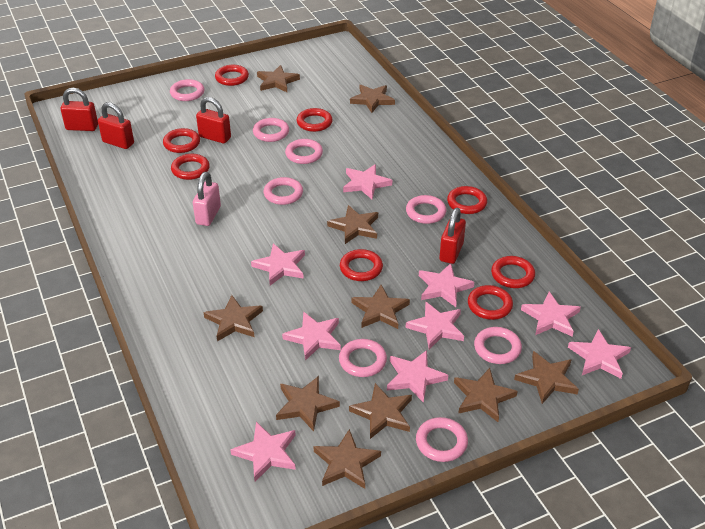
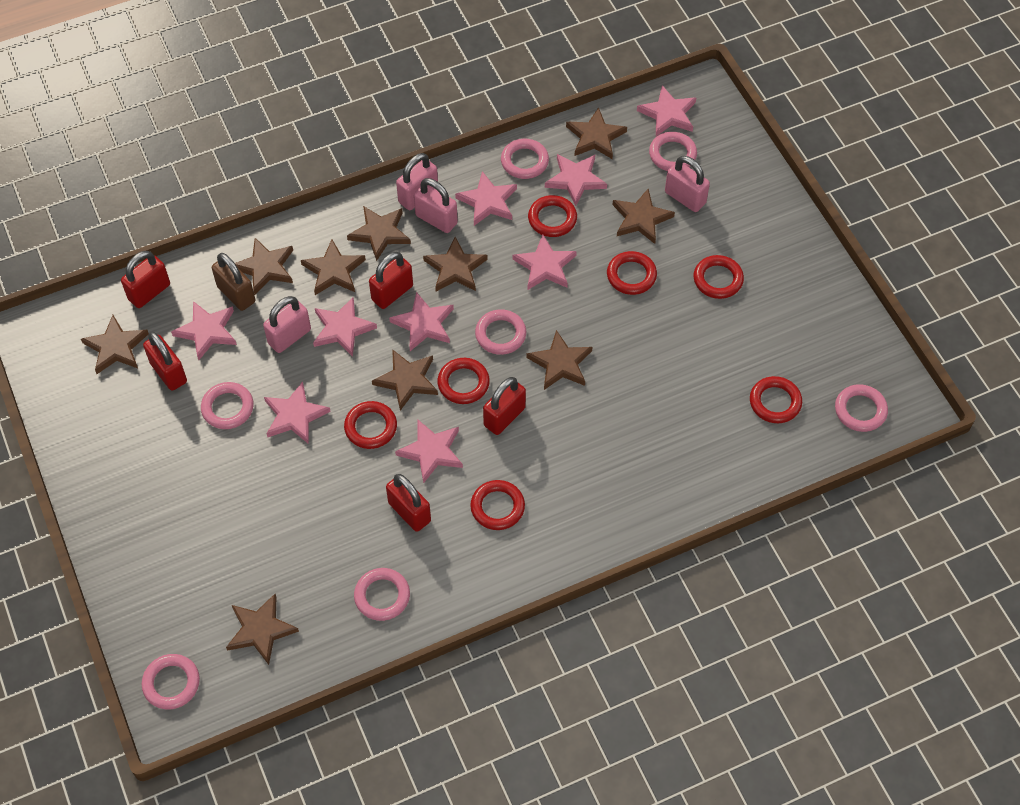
brown padlock: none = 0 -> [212,253,255,311] = 1
pink padlock: [193,172,221,226] = 1 -> [263,296,311,353] [396,153,438,210] [414,178,458,233] [665,156,710,212] = 4
pink ring: [170,79,204,101] [253,118,289,142] [264,177,303,205] [285,139,323,164] [339,339,387,377] [406,195,446,224] [416,417,468,462] [474,327,522,364] = 8 -> [142,654,200,709] [201,382,254,429] [354,568,410,621] [475,309,526,355] [501,139,549,179] [649,132,697,171] [835,384,888,432] = 7
red padlock: [61,88,98,131] [98,102,134,149] [196,97,231,143] [439,208,466,264] = 4 -> [121,251,170,308] [143,332,187,391] [369,252,413,309] [386,474,431,532] [483,377,526,435] = 5
red ring: [163,128,200,153] [171,154,210,180] [215,65,249,86] [297,108,333,132] [340,249,383,281] [447,186,487,214] [468,285,513,320] [491,256,535,288] = 8 -> [344,401,397,449] [437,358,490,404] [470,480,525,530] [528,195,577,237] [607,251,657,295] [694,255,744,299] [750,376,802,423] = 7

